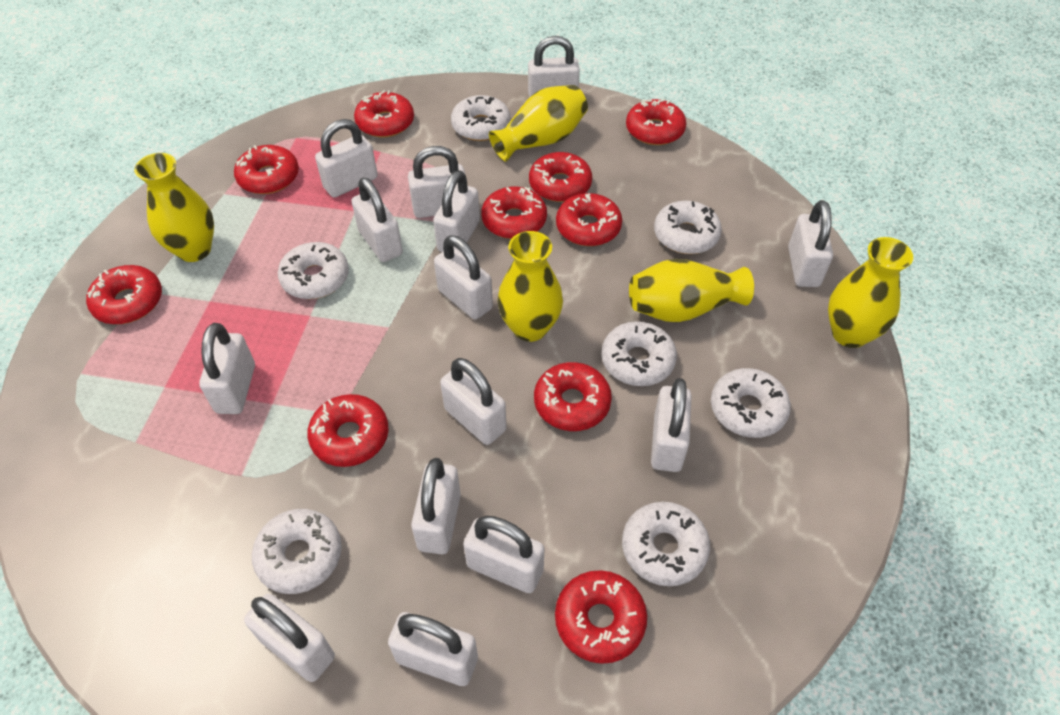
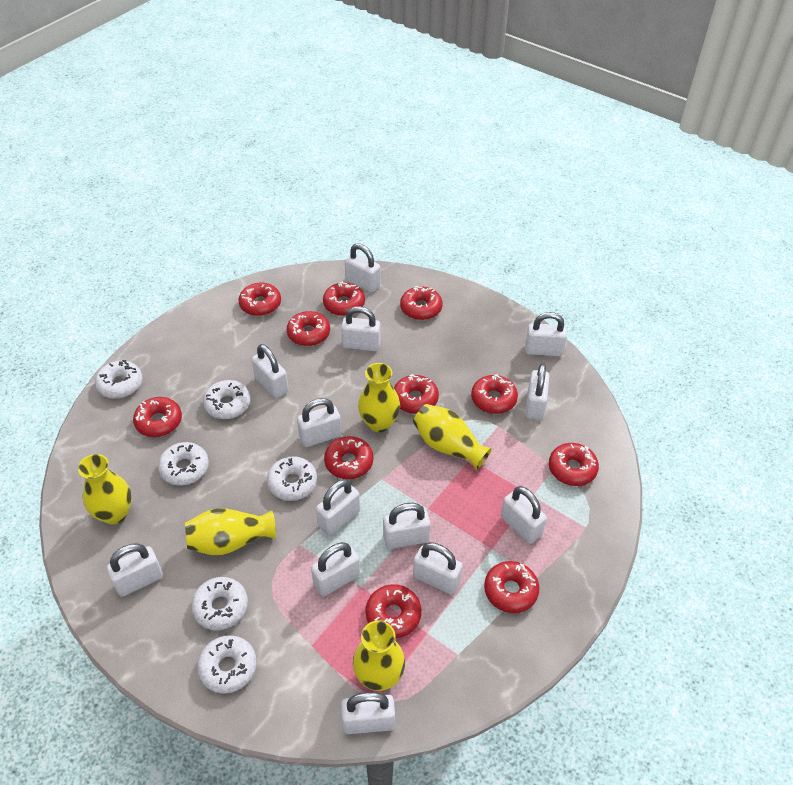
red donut: [86,265,162,324] [234,145,299,194] [307,394,389,467] [354,90,414,137] [481,186,547,239] [529,152,592,202] [534,362,612,431] [555,570,647,664] [556,193,622,246] [626,99,686,145] = 10 -> [133,397,182,437] [238,283,281,316] [287,311,330,346] [323,282,365,316] [324,436,373,479] [365,584,421,638] [394,374,439,414] [400,286,443,320] [471,374,518,414] [484,561,540,613] [549,443,599,486] = 11
white donut: [252,509,342,594] [278,242,349,299] [451,95,511,141] [602,321,677,386] [622,502,710,586] [654,201,722,254] [711,368,791,438] = 7 -> [95,360,142,399] [158,442,209,486] [191,577,248,630] [197,635,257,694] [203,380,251,419] [267,456,317,501] = 6
white padlock: [199,323,255,414] [244,594,335,682] [315,119,378,198] [351,177,403,262] [388,612,478,686] [408,146,465,218] [411,458,461,554] [433,170,480,252] [434,235,493,319] [440,358,507,445] [463,516,544,593] [528,36,580,97] [651,378,692,472] [788,200,833,287] = 14 -> [107,543,163,597] [252,344,289,398] [297,398,342,447] [311,542,360,597] [316,479,360,535] [341,306,381,351] [341,692,395,734] [345,243,380,292] [383,503,430,549] [413,542,463,595] [501,486,547,544] [525,312,567,356] [525,363,549,420] = 13

